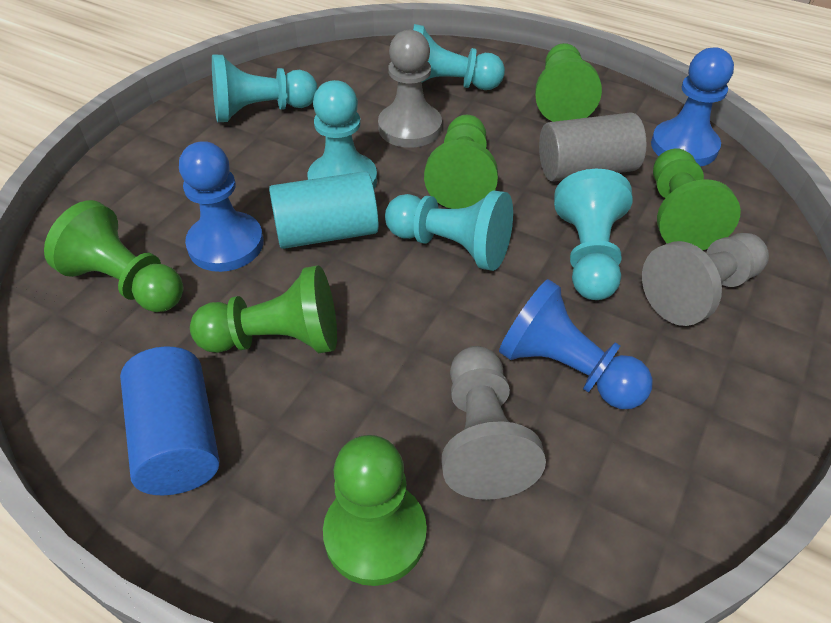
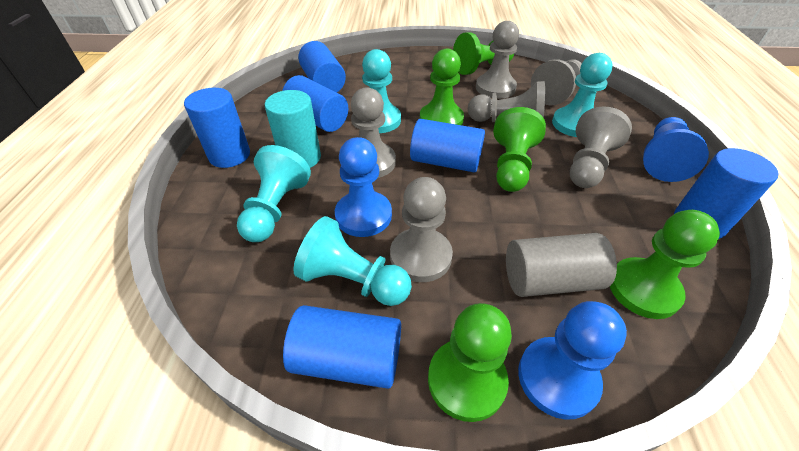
blue cylinder: [120,347,219,495] = 1 -> [184,88,250,168] [282,75,348,132] [283,305,401,389] [298,41,346,93] [410,119,485,172] [674,148,779,239] = 6
green pawn: [44,200,183,312] [190,265,337,353] [323,435,427,586] [424,115,498,209] [535,43,602,122] [653,149,741,250] = 6 -> [420,48,464,125] [428,303,512,422] [453,32,514,75] [493,107,546,192] [610,210,720,319] = 5
grey pawn: [378,30,442,148] [442,346,546,500] [642,233,769,326] = 3 -> [351,87,396,178] [390,177,453,282] [468,81,545,122] [476,21,519,99] [531,59,582,105] [570,106,632,188] = 6
turquoise pawn: [212,55,318,122] [308,80,377,189] [385,190,513,271] [413,24,505,90] [554,169,633,300] = 5 -> [237,145,311,242] [293,216,412,306] [362,49,401,133] [552,53,613,137] = 4

